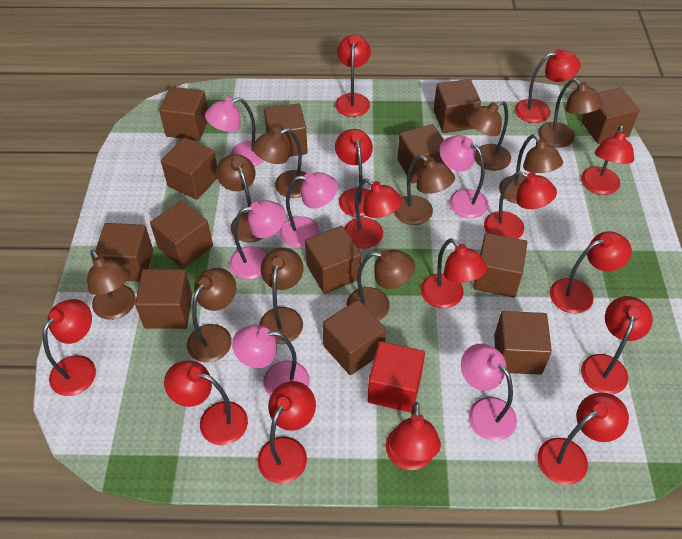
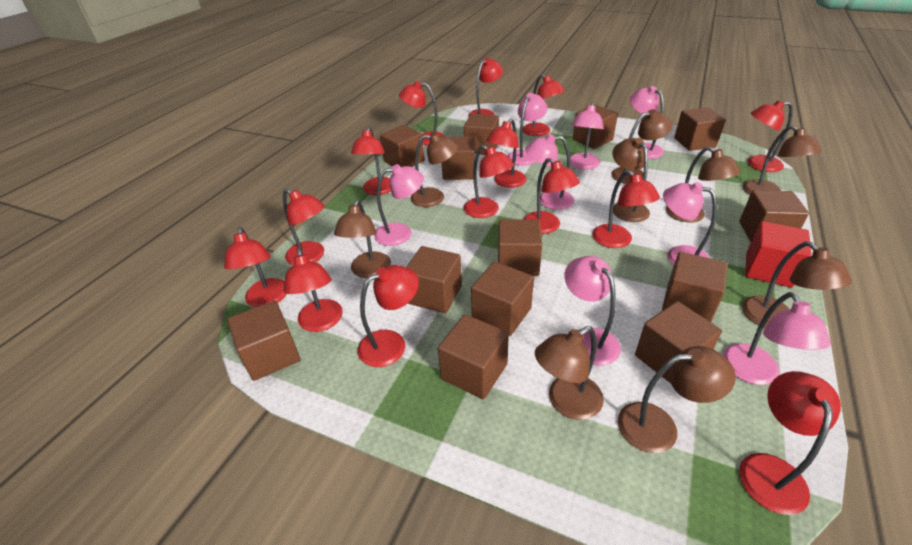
brown lamp: [87,250,136,320] [187,268,236,363] [216,154,263,242] [252,128,306,198] [259,248,304,344] [347,250,415,321] [394,155,455,225] [467,101,511,171] [499,134,563,204] [538,79,603,148] = 10 -> [334,200,391,278] [411,133,459,207] [535,326,604,420] [611,109,673,184] [612,138,650,222] [618,346,736,453] [666,147,741,222] [742,242,852,328] [743,125,822,194] = 9
pink lamp: [205,97,264,166] [229,200,286,280] [232,325,310,396] [279,172,338,247] [439,135,489,218] [461,344,517,441] = 6 -> [374,164,424,246] [508,93,547,166] [525,134,574,210] [565,256,621,366] [570,102,604,170] [630,86,664,159] [663,182,717,265] [723,292,831,385] = 8

